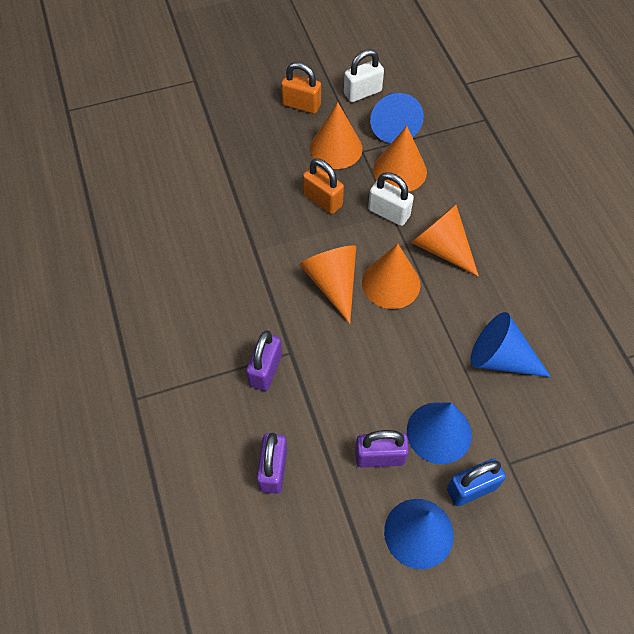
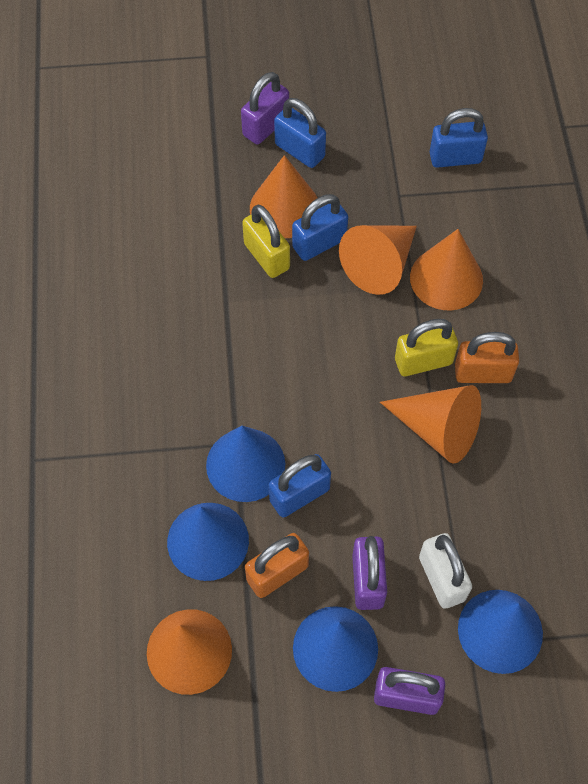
blue padlock: [447,458,506,506] = 1 -> [269,454,331,517] [274,98,326,168] [292,194,348,261] [430,108,488,168] = 4
white padlock: [344,49,384,102] [368,172,414,226] = 2 -> [419,533,472,609] = 1
yellow padlock: none = 0 -> [242,205,290,278] [395,319,458,376] = 2

